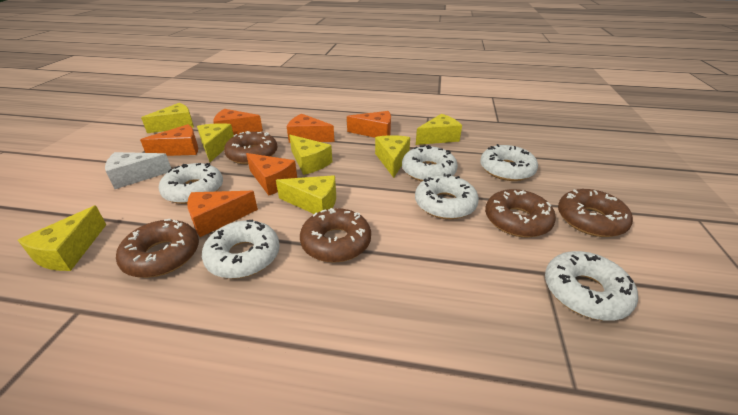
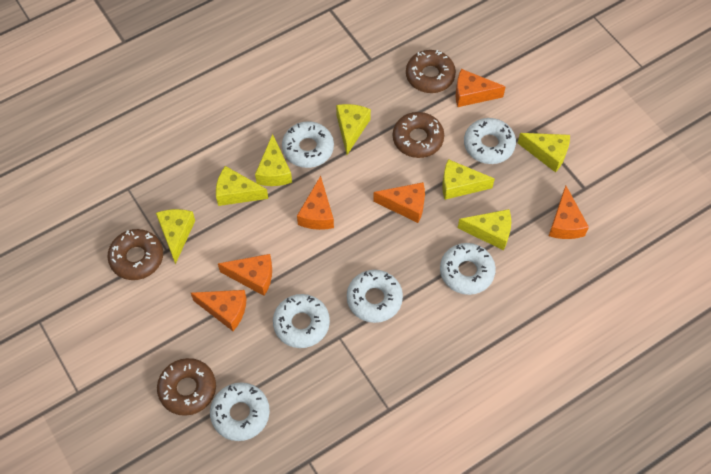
brown donut: [116,219,199,278] [224,131,278,165] [300,208,371,263] [485,189,556,237] [558,189,633,237] = 5 -> [107,229,163,280] [157,358,216,416] [393,112,444,158] [406,50,456,93] = 4
white cheese: [105,152,171,189] = 1 -> none = 0

